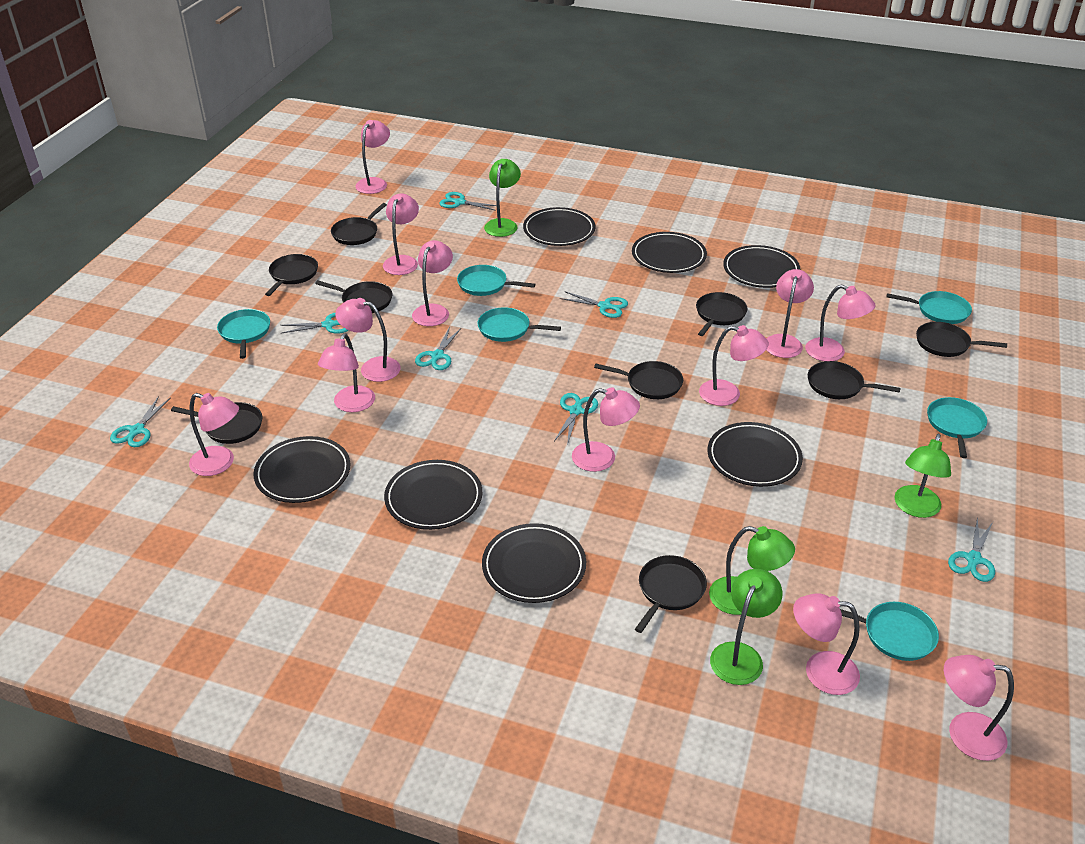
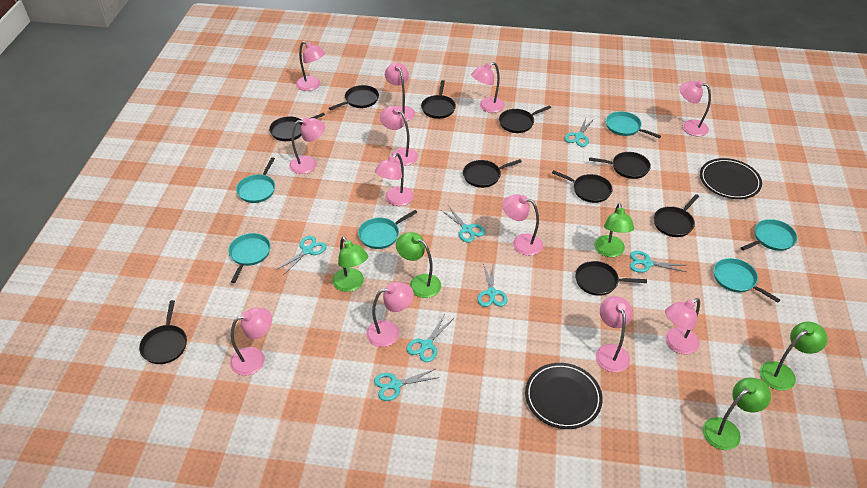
black pan: [171,402,262,444] [265,254,318,296] [315,280,392,313] [331,203,387,245] [594,361,683,399] [635,555,707,633] [696,292,747,336] [808,361,901,399] [916,322,1007,357] = 9 -> [139,300,187,364] [269,112,325,141] [329,85,379,110] [421,80,456,119] [463,159,522,188] [499,105,551,133] [552,170,613,203] [575,261,647,296] [589,152,651,179] [654,194,699,237] = 10
black plate: [254,436,351,503] [384,460,482,530] [482,523,586,603] [523,207,595,246] [632,232,707,273] [708,422,803,487] [723,245,800,288] = 7 -> [525,363,603,429] [700,158,762,199] = 2
green lamp: [484,159,521,237] [709,526,795,615] [710,569,782,685] [895,434,951,518] = 4 -> [332,237,368,292] [396,232,441,298] [594,203,634,257] [703,377,771,450] [760,322,828,391] = 5

